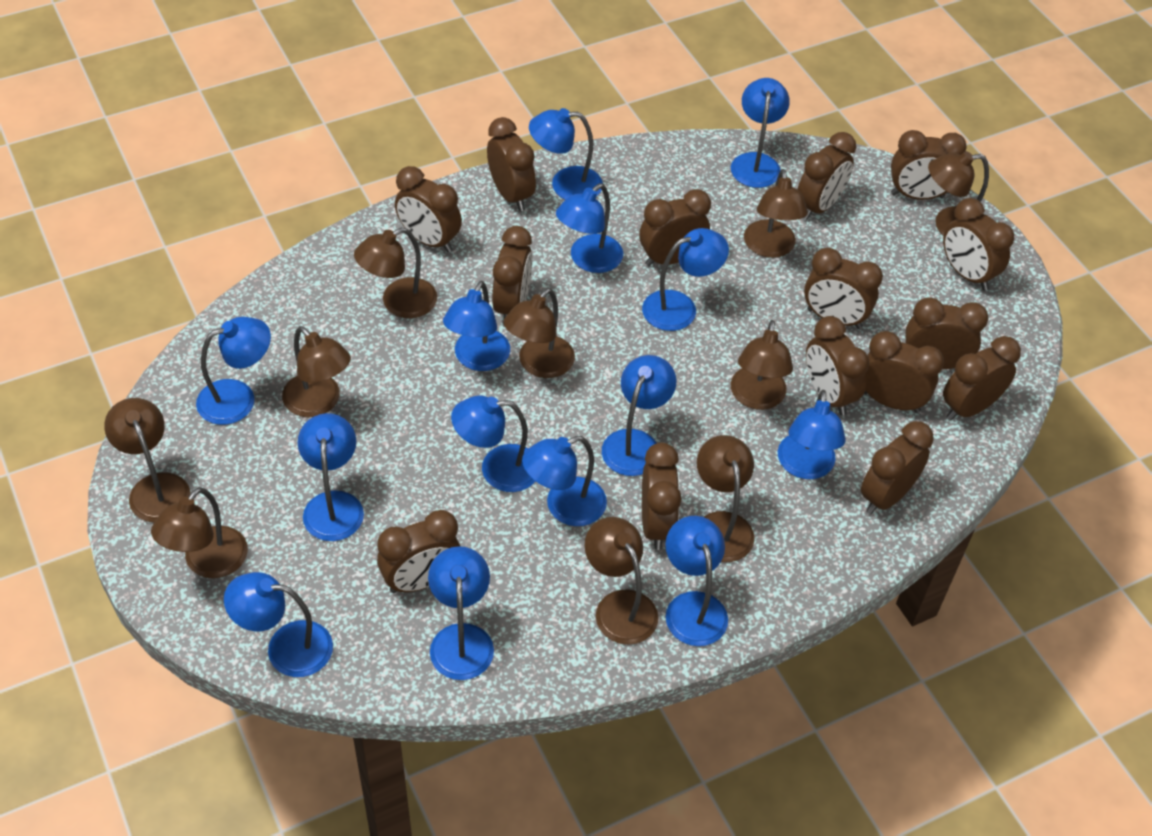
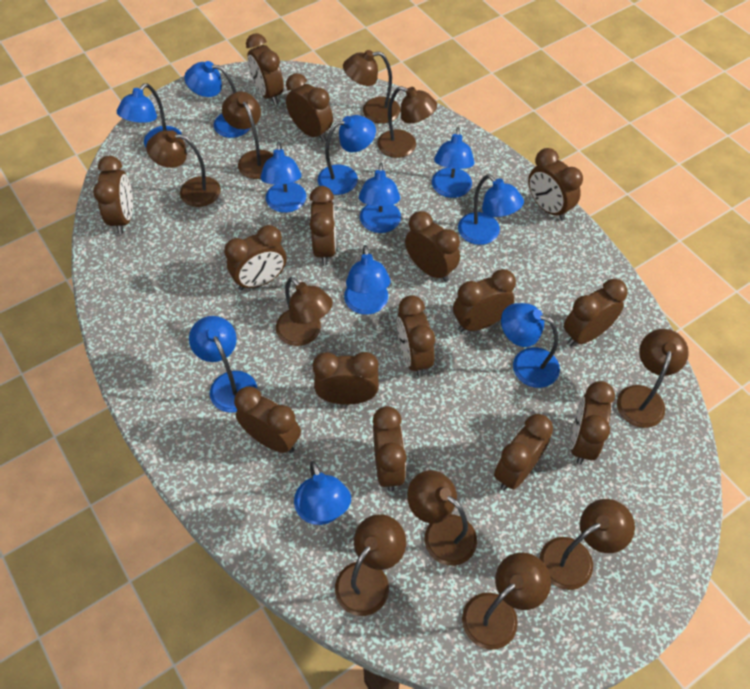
blue lamp: [196,317,271,425] [224,572,333,677] [298,413,364,541] [428,546,494,680] [443,281,510,371] [451,395,535,492] [522,436,607,526] [529,108,603,200] [556,184,623,273] [602,355,676,476] [642,228,729,331] [665,516,728,646] [731,78,790,188] [778,390,846,479] = 14 -> [117,83,182,147] [184,61,250,138] [189,316,257,413] [261,142,306,213] [294,461,351,525] [318,115,376,195] [344,245,391,315] [359,163,401,233] [432,127,475,198] [458,174,524,245] [501,303,560,388] = 11

